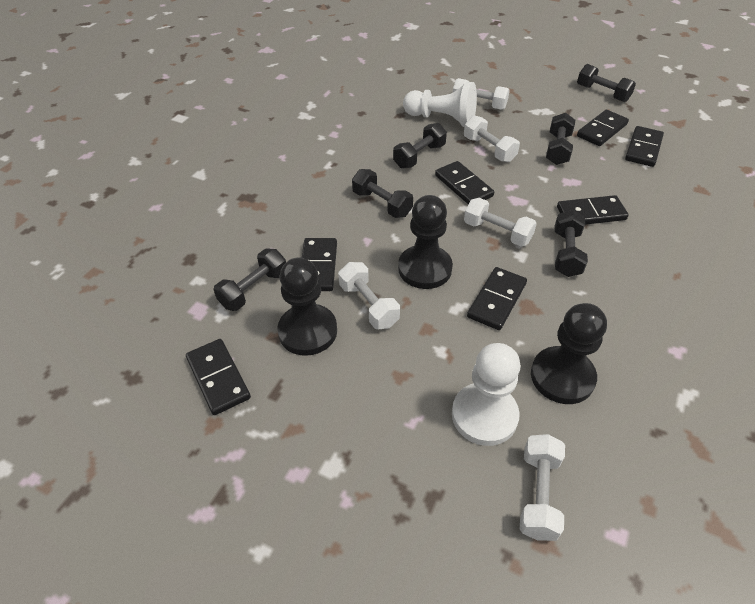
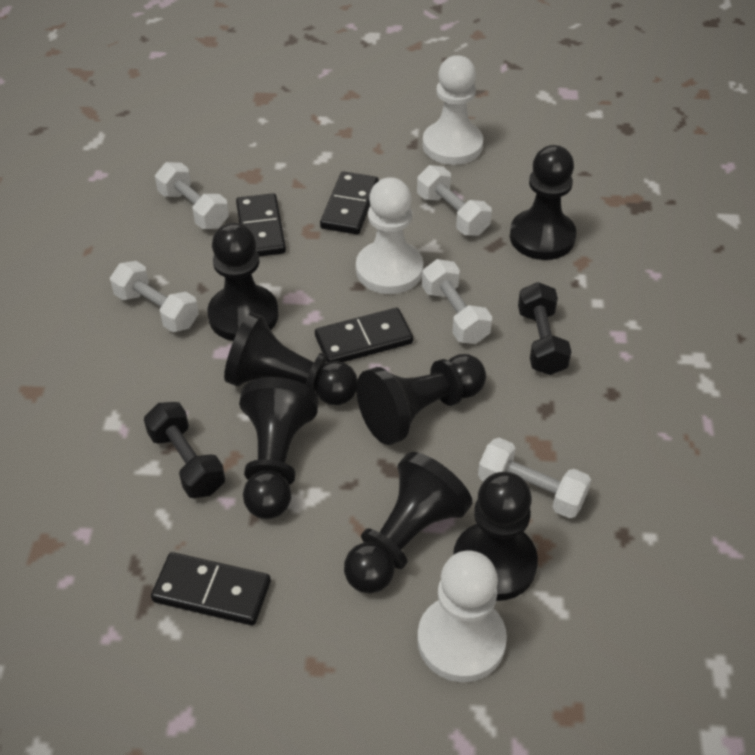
black domino: [186,339,251,415] [302,238,337,291] [435,161,494,205] [467,267,527,330] [557,195,629,225] [577,110,629,146] [625,126,664,167] = 7 -> [151,552,271,625] [236,193,286,256] [315,308,413,362] [320,171,379,235] = 4
black dumbbell: [213,248,286,311] [352,169,413,218] [393,123,447,168] [546,113,575,165] [555,210,588,277] [577,64,636,102] = 6 -> [144,402,225,498] [518,282,571,375] = 2
black pawn: [277,257,337,356] [398,195,453,289] [531,303,607,404] = 3 -> [207,223,279,341] [224,312,357,405] [239,377,319,519] [344,452,472,594] [357,354,486,445] [453,472,538,601] [510,145,576,260] = 7
white pawn: [403,82,477,127] [452,343,520,446] = 2 -> [356,177,423,294] [417,551,507,682] [423,55,483,165] = 3

